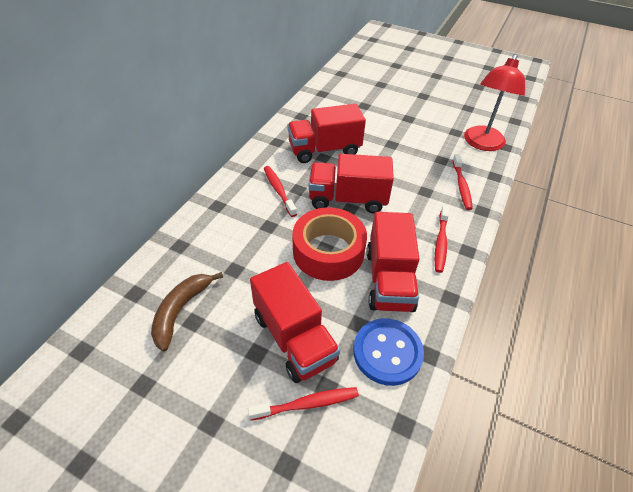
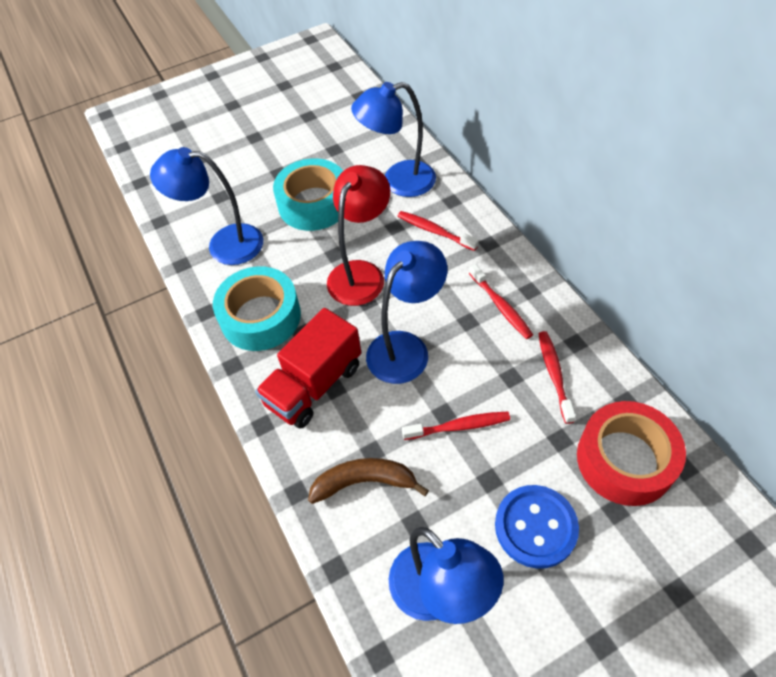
blue lamp: none = 0 -> [150,147,263,265] [351,82,436,197] [366,241,447,384] [389,527,504,624] = 4
red truck: [250,262,340,383] [287,104,366,163] [308,154,394,213] [366,212,420,312] = 4 -> [255,308,361,428] = 1
turquoise tape: none = 0 -> [213,266,301,351] [273,158,343,231] = 2

